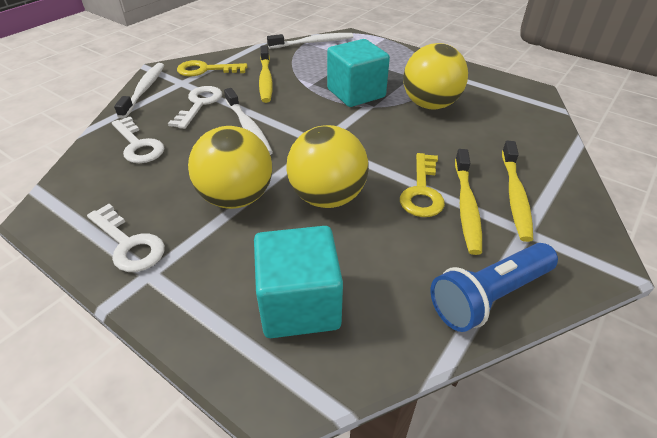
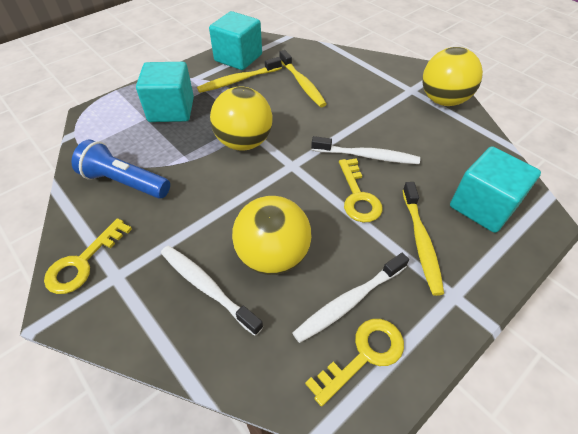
turquoise cube: [254,226,343,338] [327,39,390,107] = 2 -> [136,62,194,122] [209,11,262,70] [450,146,541,233] = 3
white key: [87,204,165,272] [112,117,164,163] [168,86,222,129] = 3 -> none = 0
yellow key: [177,60,248,76] [400,153,445,217] = 2 -> [44,218,132,294] [305,319,404,406] [339,158,383,222] = 3

